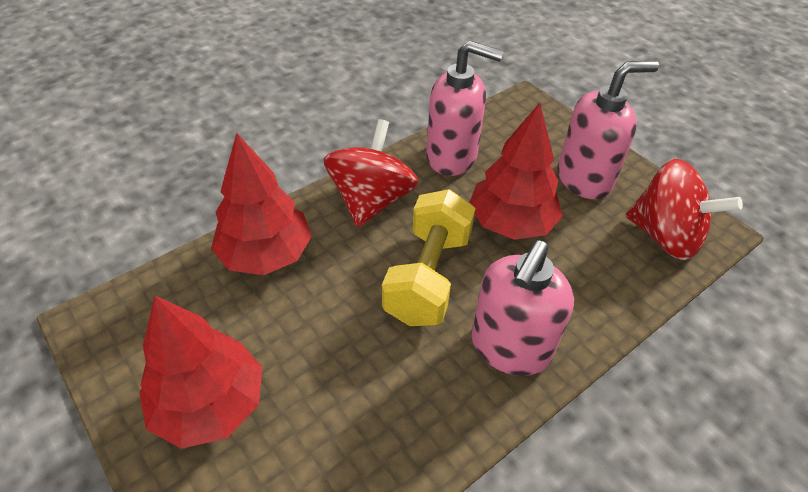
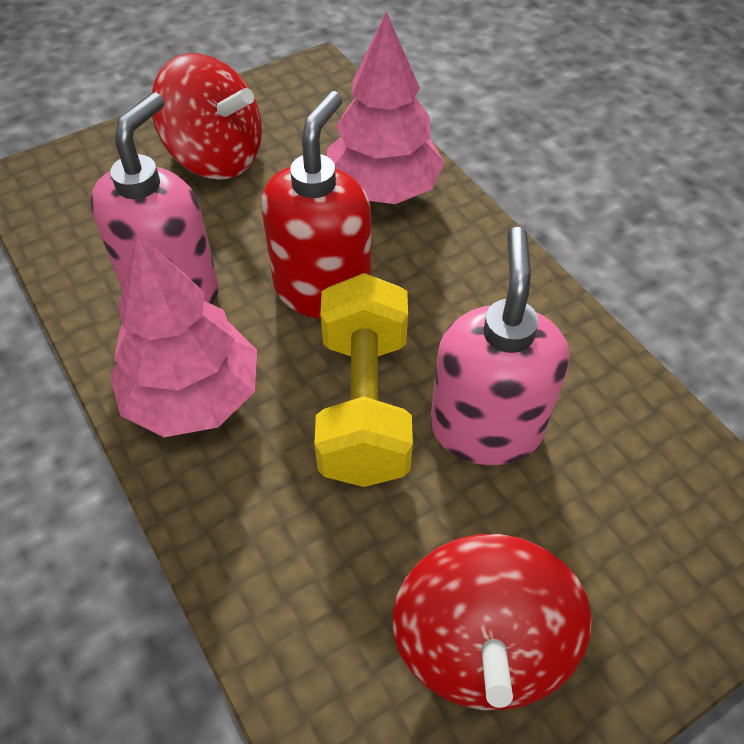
pink soap dispenser: [426,41,504,176] [472,240,574,376] [558,61,659,199] = 3 -> [90,92,219,304] [430,227,569,465] = 2
pink tree: none = 0 -> [110,234,257,437] [327,12,445,204] = 2
red soap dispenser: none = 0 -> [261,91,371,319] = 1
red tree: [139,296,262,449] [211,133,312,275] [469,103,563,240] = 3 -> none = 0

